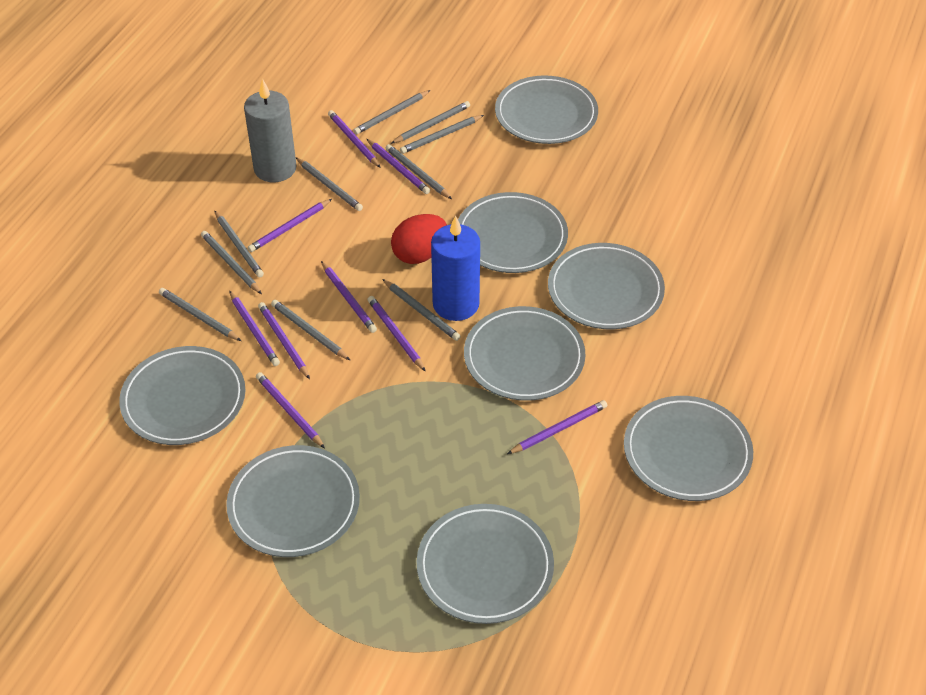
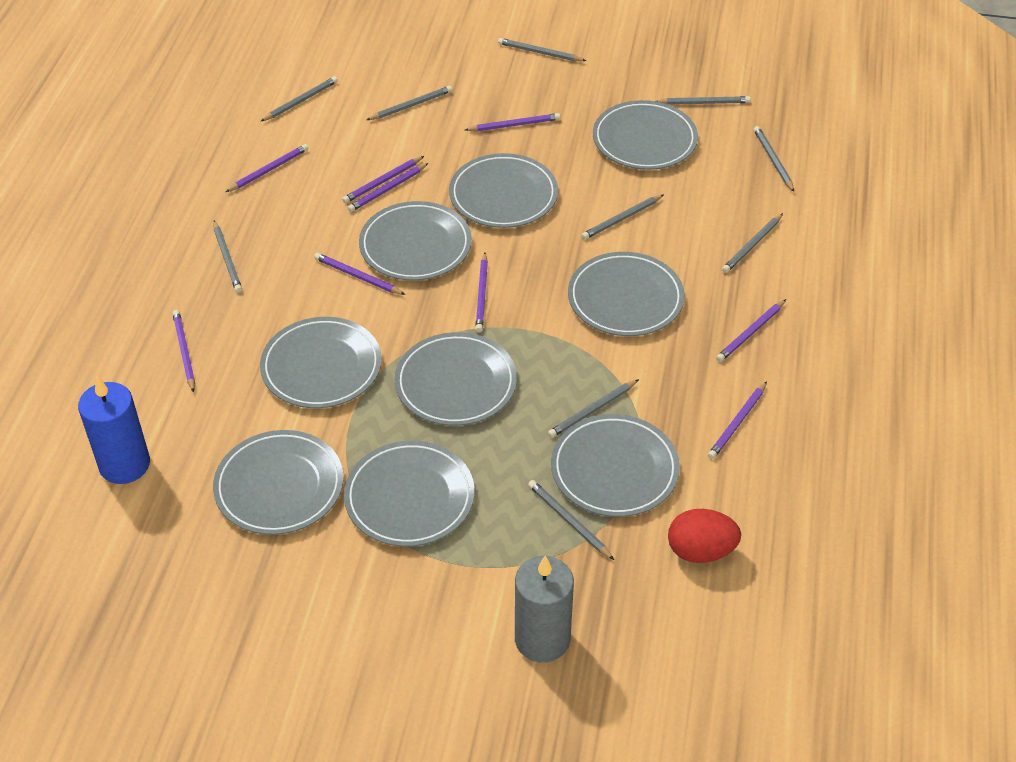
grey plate: [119,346,245,445] [226,445,360,557] [417,504,554,624] [458,192,568,273] [464,306,586,401] [495,75,598,144] [548,243,665,330] [624,396,753,501] = 8 -> [213,430,344,535] [260,317,382,408] [344,441,475,547] [359,201,472,281] [395,332,517,426] [449,153,558,228] [551,414,680,517] [568,252,685,336] [593,100,698,170] = 9

